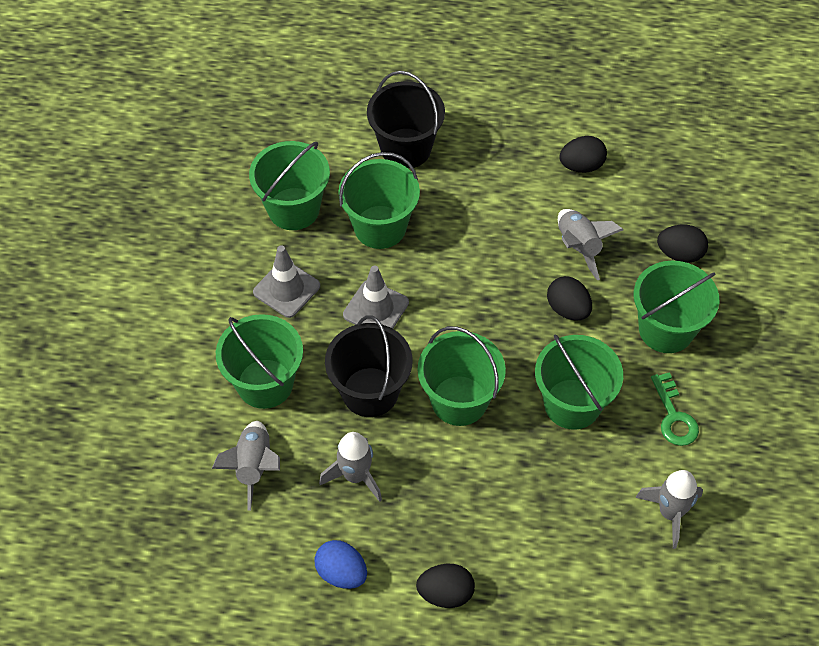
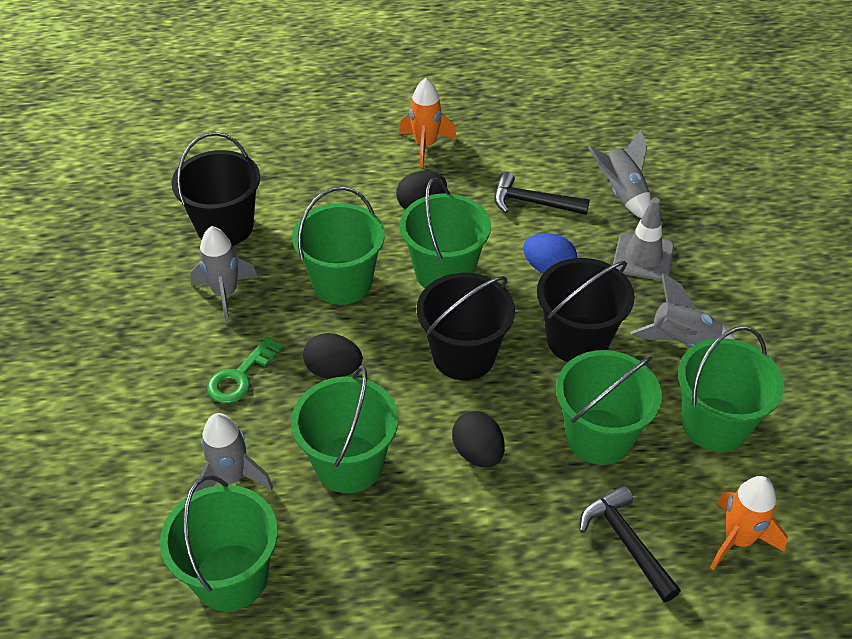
black bucket: [325,315,413,417] [367,71,445,169] = 2 -> [172,132,260,246] [417,273,515,380] [537,258,635,362] = 3
black egg: [416,564,475,608] [547,276,592,321] [559,136,607,173] [657,225,708,263] = 4 -> [303,333,363,379] [396,171,447,209] [452,411,505,467] = 3
black hammer: none = 0 -> [494,172,590,215] [580,485,681,602] = 2
grey traffic cone: [253,245,320,318] [343,266,409,329] = 2 -> [613,197,674,281] = 1
orange rocket: none = 0 -> [399,78,457,168] [710,476,788,570] = 2

